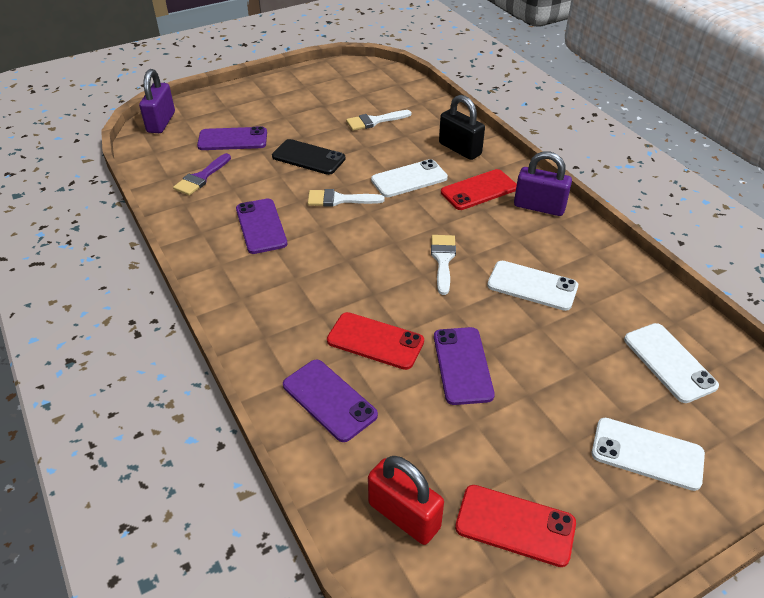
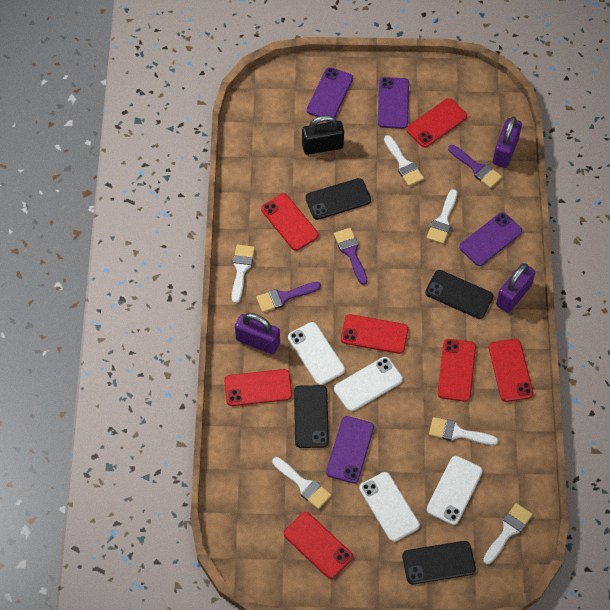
black phone: [272,139,346,175] = 1 -> [294,385,329,448] [305,178,371,220] [402,541,476,584] [425,270,494,319] = 4
purple brush: [173,153,231,196] = 1 -> [256,282,321,312] [334,228,368,285] [448,145,502,188] = 3
purple padlock: [139,69,175,133] [514,151,572,216] = 2 -> [235,313,280,354] [493,116,522,168] [496,263,535,313] = 3
red padlock: [368,456,444,545] = 1 -> none = 0
red phone: [327,312,424,370] [441,169,517,210] [455,485,576,567] = 3 -> [224,369,292,406] [261,194,319,251] [284,512,353,579] [341,314,408,354] [406,98,467,148] [438,339,476,402] [489,339,533,402] = 7
white brush: [308,189,385,207] [346,110,411,131] [431,235,456,295] = 3 -> [232,245,255,303] [272,457,331,509] [384,135,424,186] [427,189,457,244] [429,417,498,445] [483,503,533,564] = 6

